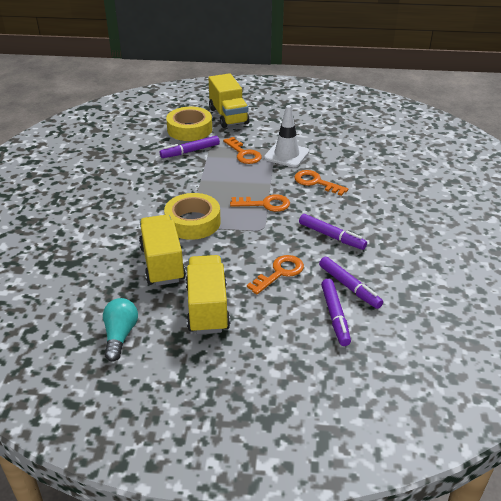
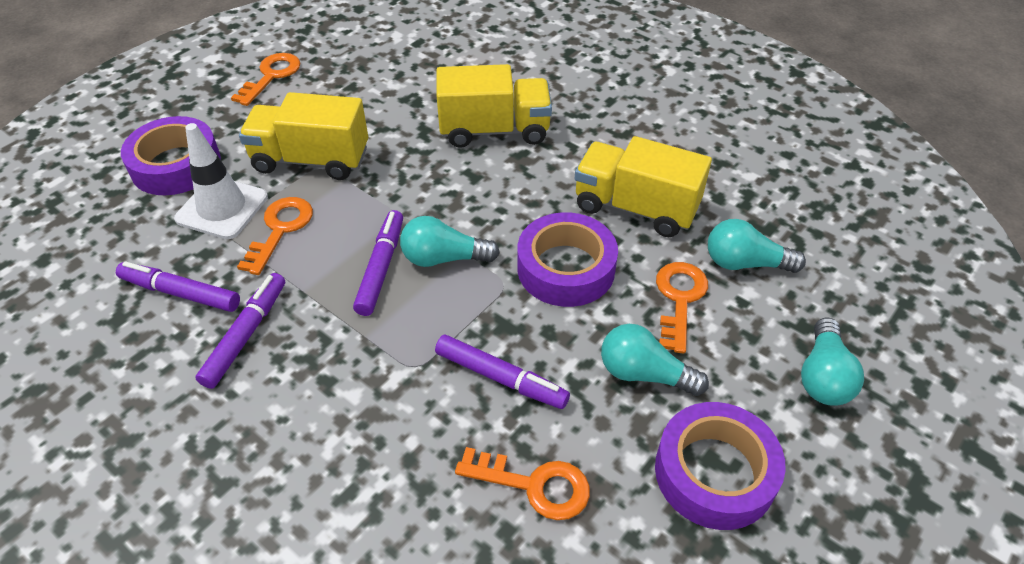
purple tape: none = 0 -> [121,116,221,195] [517,212,618,307] [655,402,786,530] = 3
turquoise light bulb: [103,298,138,362] = 1 -> [400,216,500,267] [601,324,709,396] [708,219,806,273] [801,318,864,406] = 4
yellow tape: [164,193,221,240] [166,107,212,141] = 2 -> none = 0

